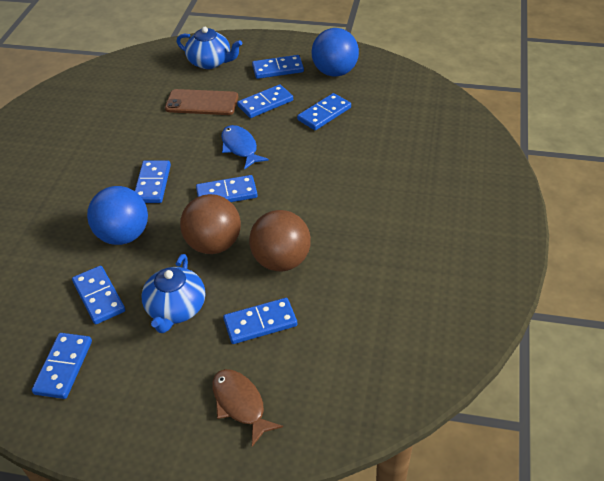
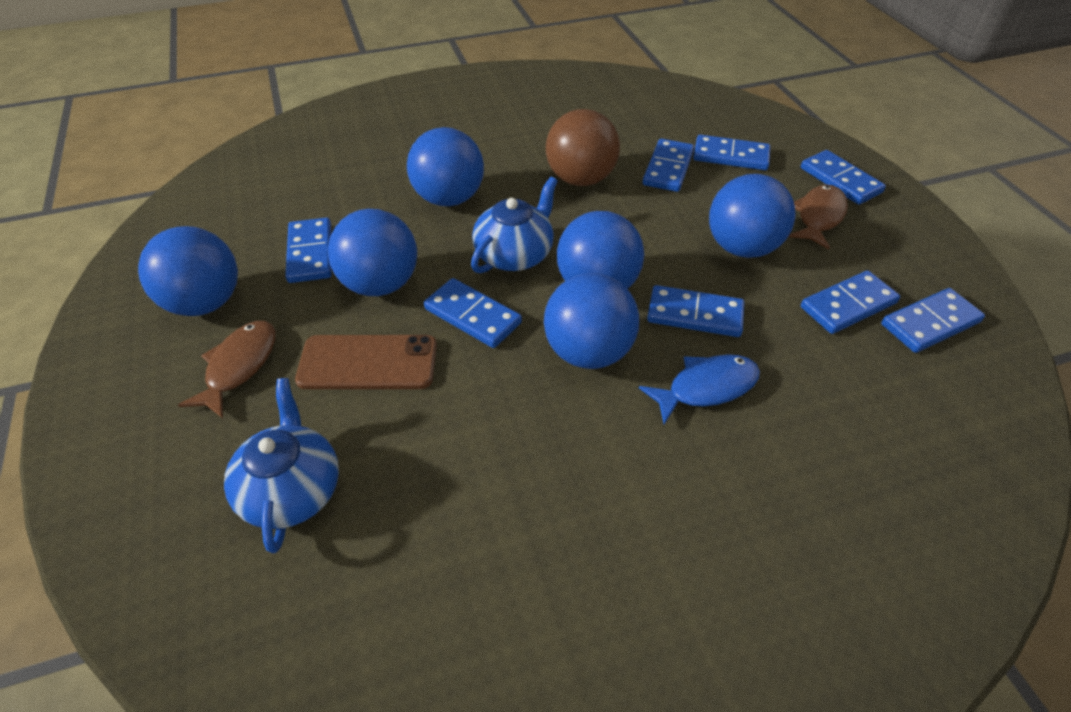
blue ball: [87,186,148,245] [311,28,359,77] = 2 -> [138,226,238,316] [328,209,417,296] [407,127,484,206] [544,273,639,369] [557,211,644,289] [709,174,796,258] = 6
brown ball: [180,194,241,254] [249,210,311,271] = 2 -> [546,109,620,186] = 1
brown fish: [212,369,283,447] = 1 -> [178,321,275,418] [789,185,848,249] = 2

